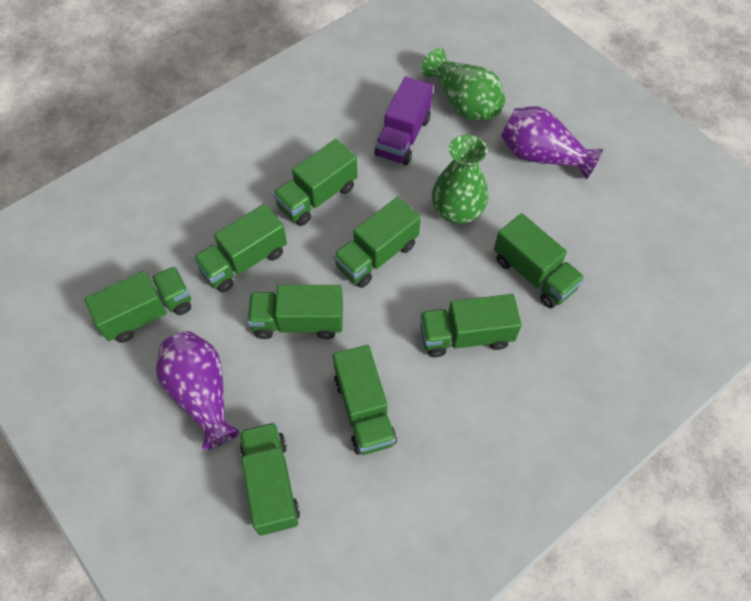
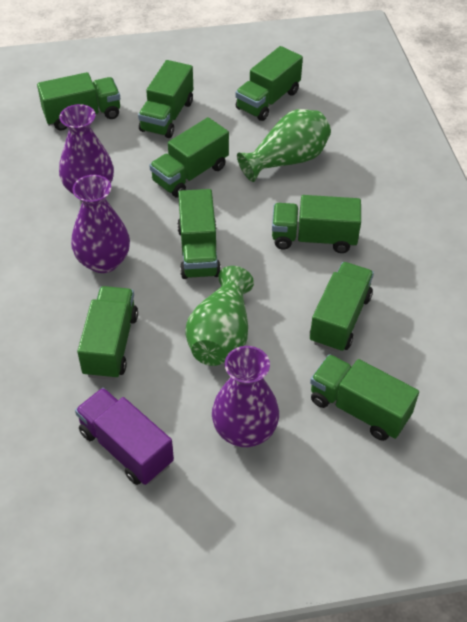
purple vase: [156,331,239,450] [501,106,603,179] = 2 -> [59,104,114,195] [71,175,130,273] [212,346,279,447] = 3

